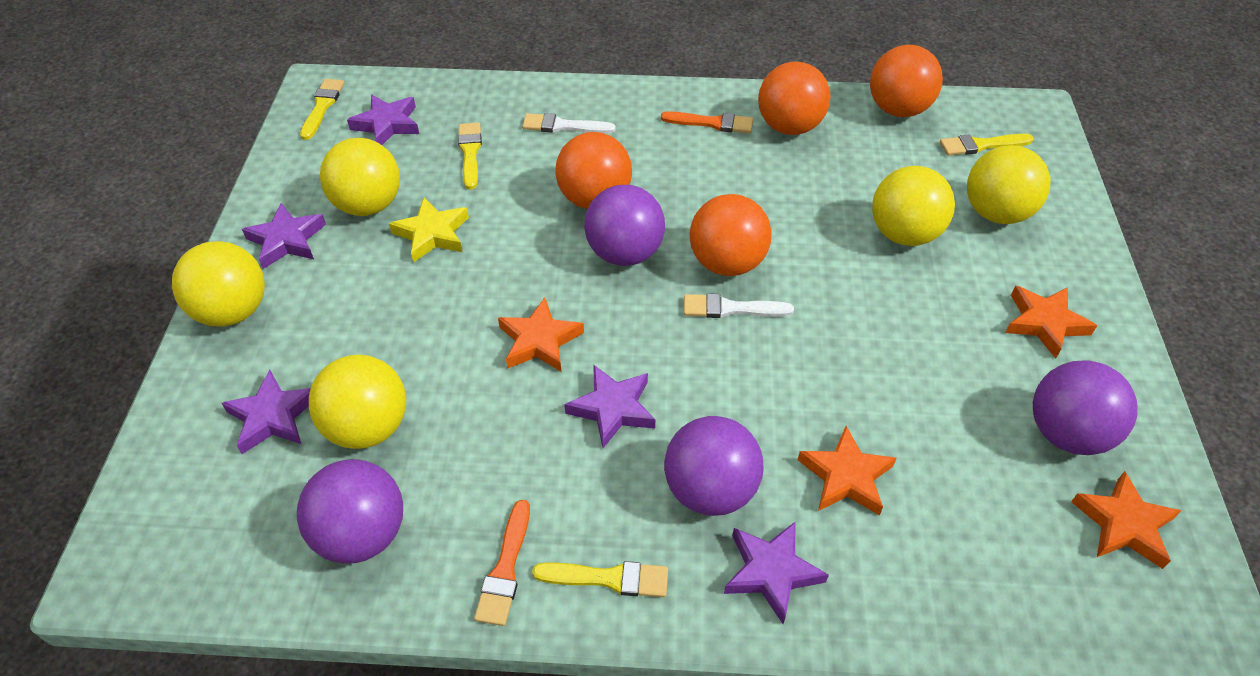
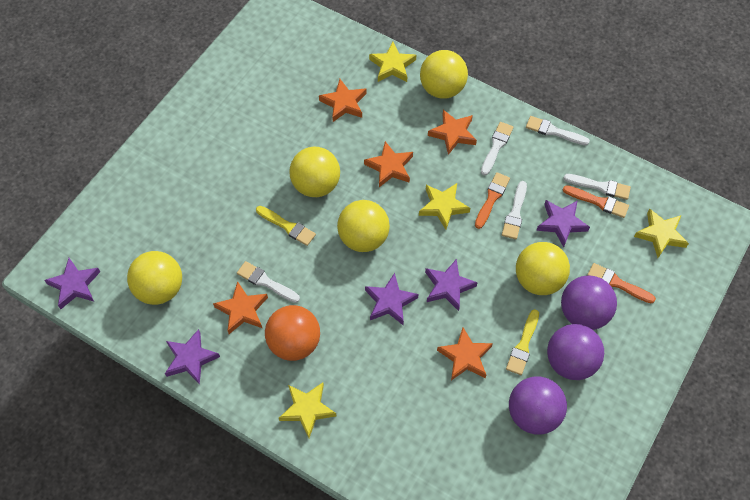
orange ball: [555,132,632,209] [690,194,772,276] [758,62,831,135] [870,45,943,117] = 4 -> [265,305,320,361] = 1
orange brush: [474,500,530,626] [661,111,753,134] = 2 -> [475,172,510,229] [563,185,629,218] [587,263,656,303] = 3
orange star: [498,297,584,372] [798,426,897,516] [1005,286,1097,358] [1071,471,1182,569] = 4 -> [213,281,268,334] [319,79,367,122] [364,141,413,187] [428,110,477,155] [437,327,493,380] = 5
purple ball: [297,459,403,564] [584,185,665,266] [664,416,764,516] [1033,360,1138,455] = 4 -> [509,376,567,435] [547,324,604,380] [561,275,617,330] = 3
white brush: [522,113,616,134] [684,293,794,318] = 2 -> [237,261,300,303] [481,122,513,176] [502,181,527,239] [526,116,590,145] [563,174,631,200] = 5
yellow brush: [300,79,344,140] [458,122,482,190] [532,561,668,597] [940,134,1034,156] = 4 -> [256,206,316,246] [506,309,539,375] = 2
yellow star: [389,197,469,263] = 1 -> [279,382,337,438] [369,42,416,82] [419,183,470,230] [634,208,689,258] = 4

